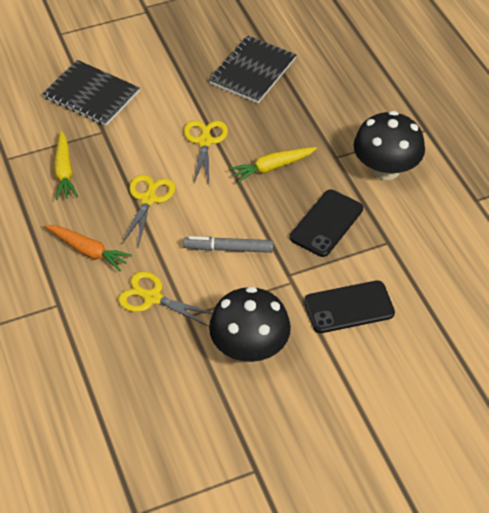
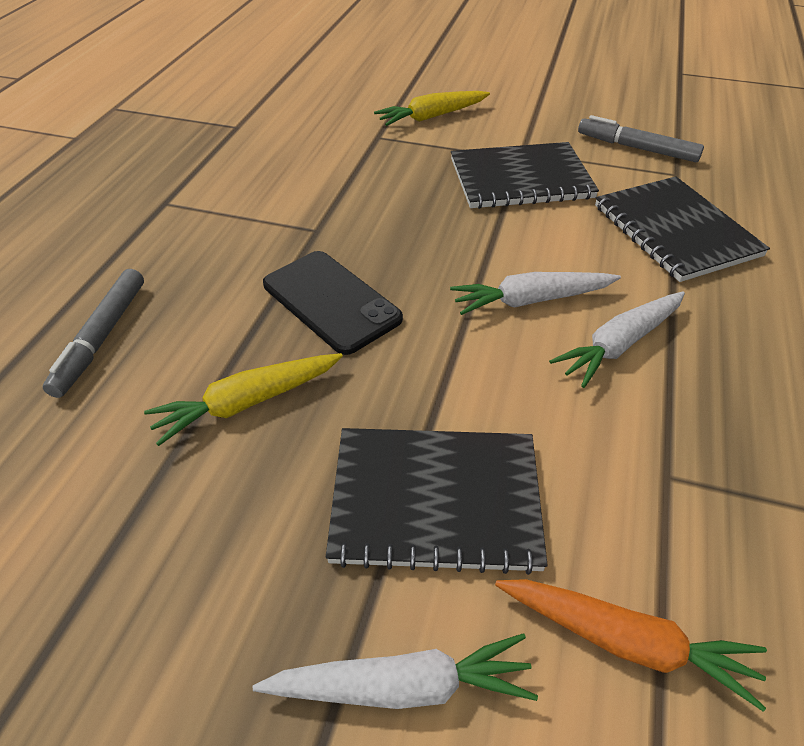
black mushroom: [209,286,291,362] [353,111,425,180] = 2 -> none = 0
black notebook: [42,60,140,126] [209,36,297,103] = 2 -> [326,428,548,575] [451,142,599,209] [595,176,770,282] = 3
black phone: [290,189,363,257] [304,280,395,333] = 2 -> [263,251,403,355] = 1
grey marker: [183,236,273,253] = 1 -> [43,269,144,398] [578,115,704,162] = 2
white carrot: none = 0 -> [253,634,538,709] [450,272,621,315] [549,292,685,388] = 3
yellow scissors: [118,271,213,327] [122,175,175,246] [184,120,228,185] = 3 -> none = 0

